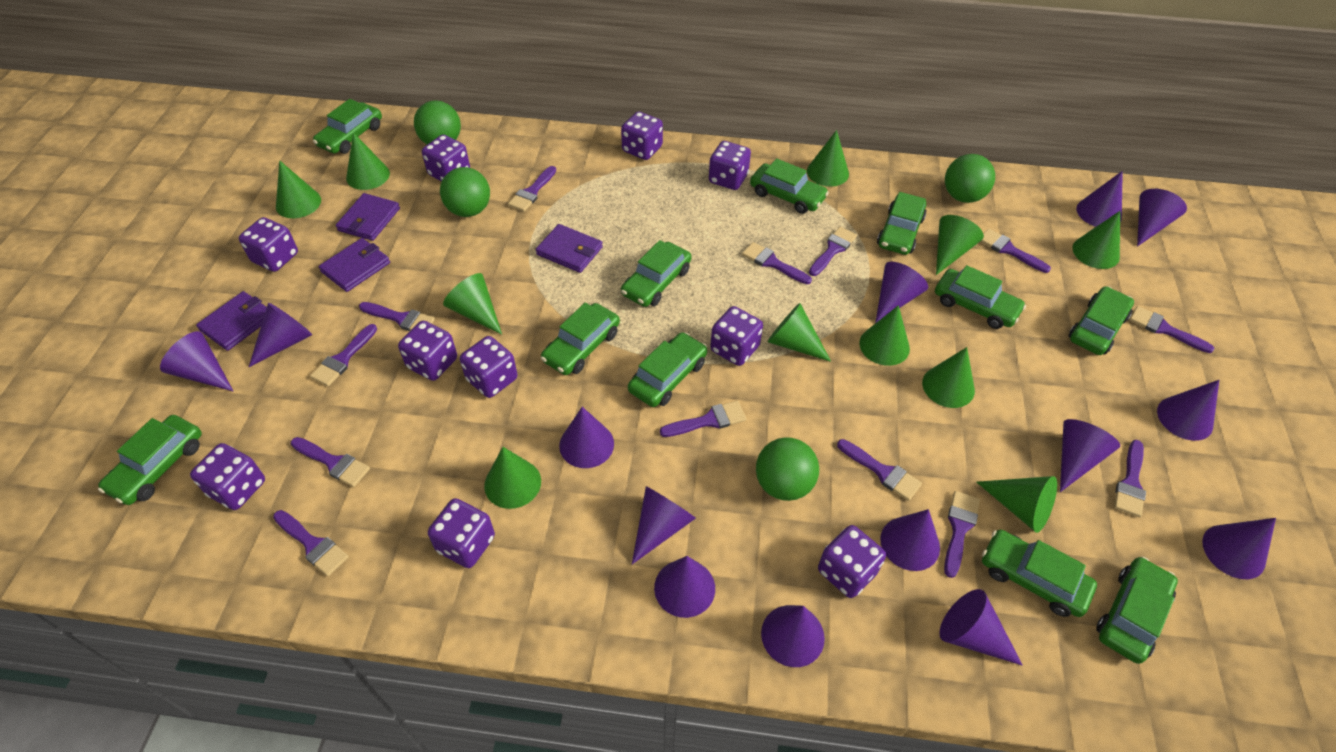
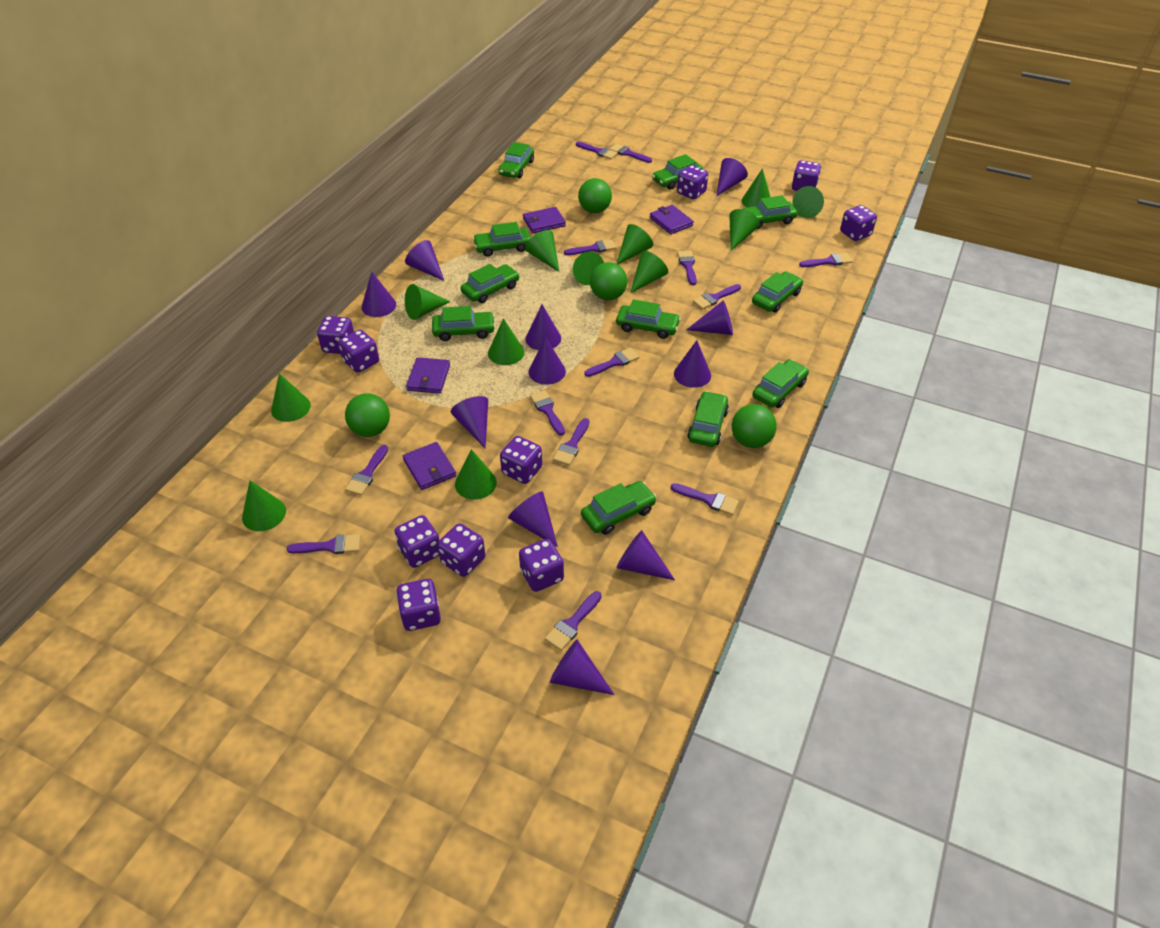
green cone: [276,160,321,218] [346,133,390,190] [443,273,502,335] [484,447,541,509] [767,303,831,362] [807,130,849,187] [859,305,910,366] [922,347,975,408] [936,215,984,275] [977,476,1057,533] [1072,211,1120,269] = 11 -> [242,480,286,531] [271,373,311,422] [405,284,450,320] [455,449,497,500] [488,318,524,365] [525,230,559,272] [573,251,604,285] [617,224,653,265] [630,251,668,293] [729,209,760,251] [742,168,770,207] [792,186,824,218] = 12
purple cone: [160,331,233,391] [249,303,312,367] [559,407,614,468] [632,486,696,564] [654,556,715,618] [761,605,825,667] [875,262,928,323] [880,509,940,571] [939,589,1023,666] [1060,419,1120,492] [1076,171,1123,227] [1137,189,1187,247] [1157,380,1219,441] [1202,518,1276,579] = 14 -> [362,272,396,317] [405,240,444,281] [451,396,488,449] [508,491,558,547] [525,305,561,350] [529,337,566,385] [550,640,614,695] [616,530,675,580] [674,340,711,388] [686,300,733,335] [716,158,748,196] = 11

